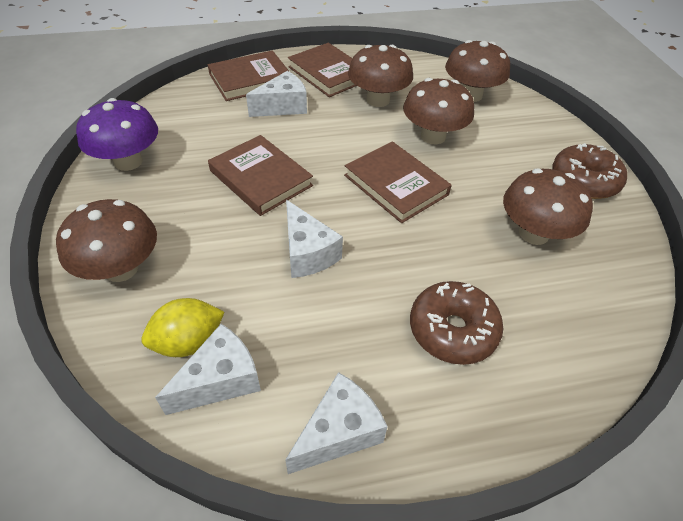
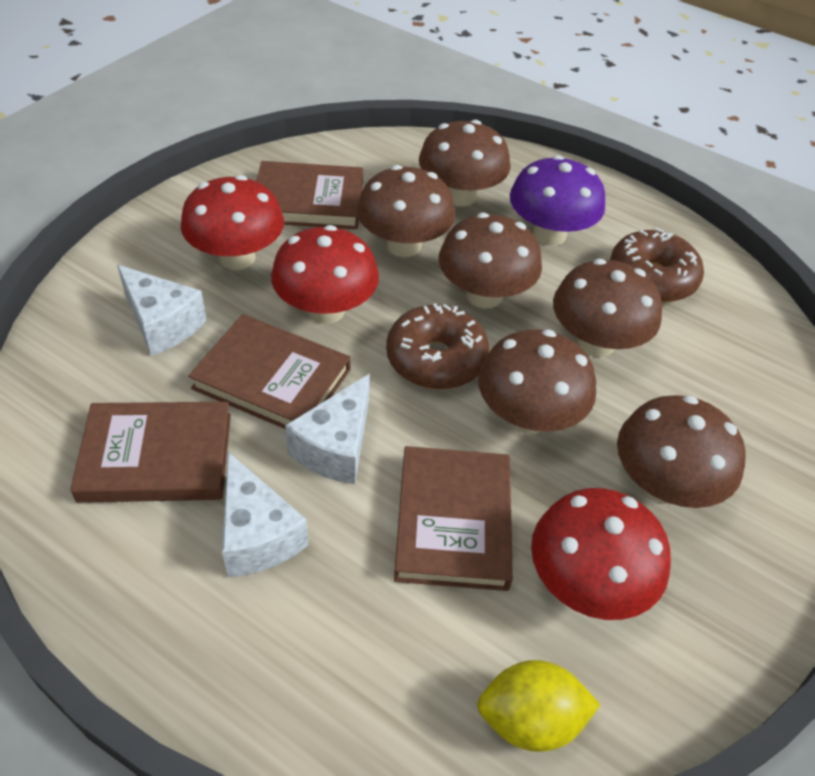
brown mushroom: [56,199,157,282] [348,45,413,107] [403,78,474,145] [445,40,510,102] [503,168,593,245] = 5 -> [357,165,455,257] [419,120,511,206] [439,213,542,308] [478,329,596,434] [553,259,662,357] [617,395,746,508] = 6
red mushroom: none = 0 -> [180,175,284,270] [271,225,379,324] [531,488,671,620] = 3
white cheese: [155,324,261,415] [246,71,307,117] [285,372,388,474] [286,200,343,278] = 4 -> [117,265,207,356] [222,452,308,577] [285,373,370,484] = 3

